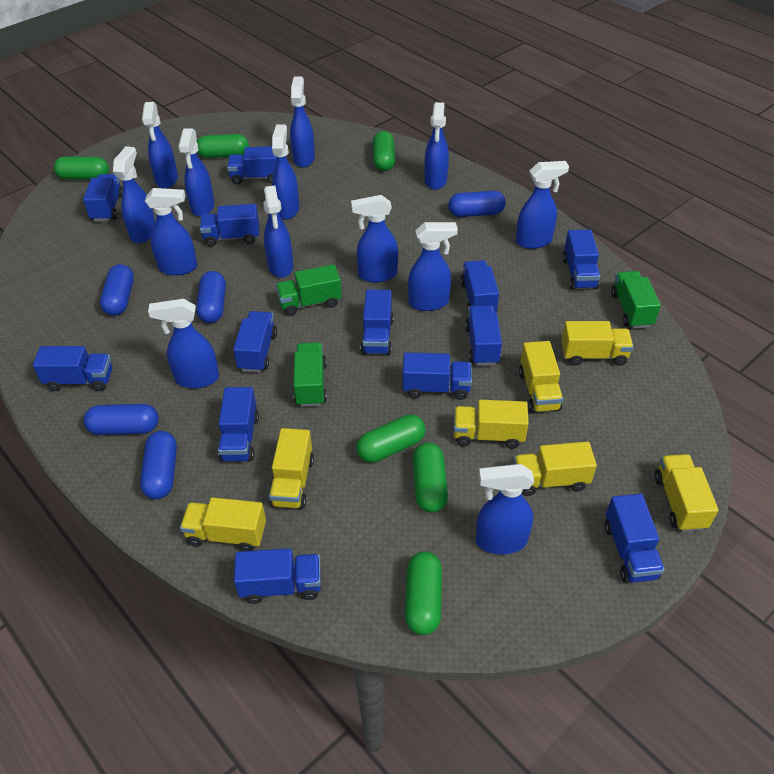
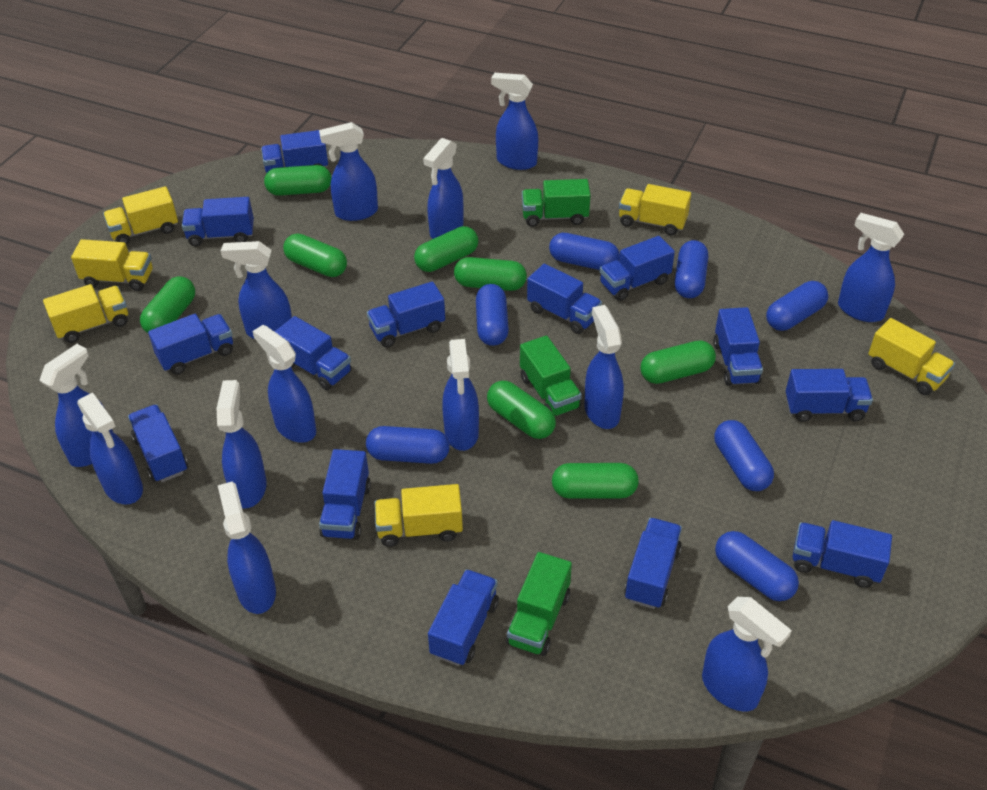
blue capsule: [83,404,159,435] [100,264,134,316] [140,431,177,499] [196,271,226,323] [448,191,506,217] = 5 -> [366,426,450,464] [476,284,509,346] [549,233,620,270] [675,240,708,298] [715,420,774,491] [715,531,799,601] [766,281,828,331] = 7
blue truck: [33,346,113,391] [83,174,123,221] [200,204,259,246] [218,387,259,462] [227,146,276,185] [233,311,277,372] [234,548,321,604] [360,289,394,355] [403,353,472,400] [460,260,499,313] [465,305,502,365] [563,230,600,290] [604,494,665,583] = 13 -> [128,405,188,482] [148,314,233,375] [182,197,254,246] [261,130,328,173] [274,316,352,390] [319,449,371,540] [367,281,445,348] [428,569,499,666] [527,264,602,334] [600,236,675,301] [624,518,682,609] [713,307,763,386] [786,369,873,422] [793,520,892,588] = 14
green capsule: [54,157,109,180] [197,134,249,158] [356,414,426,463] [373,131,395,171] [405,551,442,635] [413,442,448,513] = 6 -> [140,276,195,333] [264,165,332,196] [283,233,347,277] [414,226,479,272] [454,257,527,291] [487,381,556,439] [552,463,639,499] [640,340,716,384] = 8
yellow truck: [180,497,266,551] [269,428,314,509] [454,400,529,449] [514,442,597,496] [519,341,563,413] [561,321,633,366] [655,454,718,532] = 7 -> [43,284,128,343] [71,239,153,291] [103,186,178,245] [374,484,463,547] [619,184,691,236] [868,318,955,395] = 6

